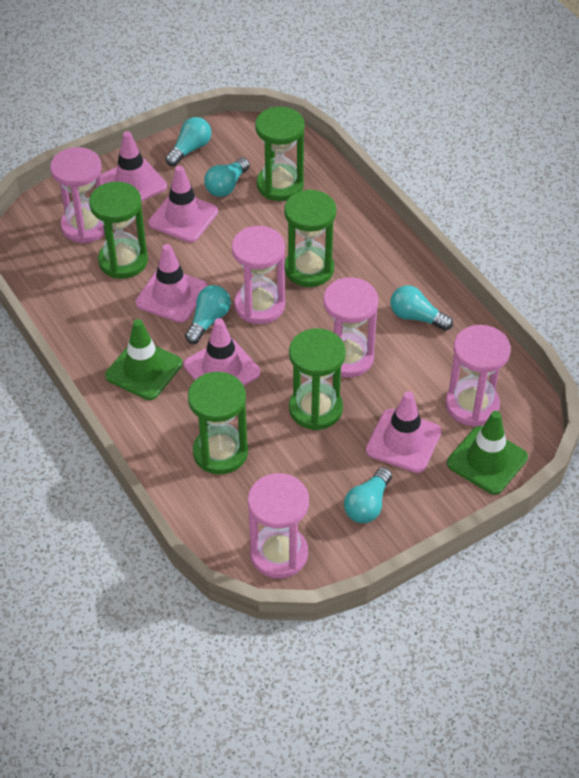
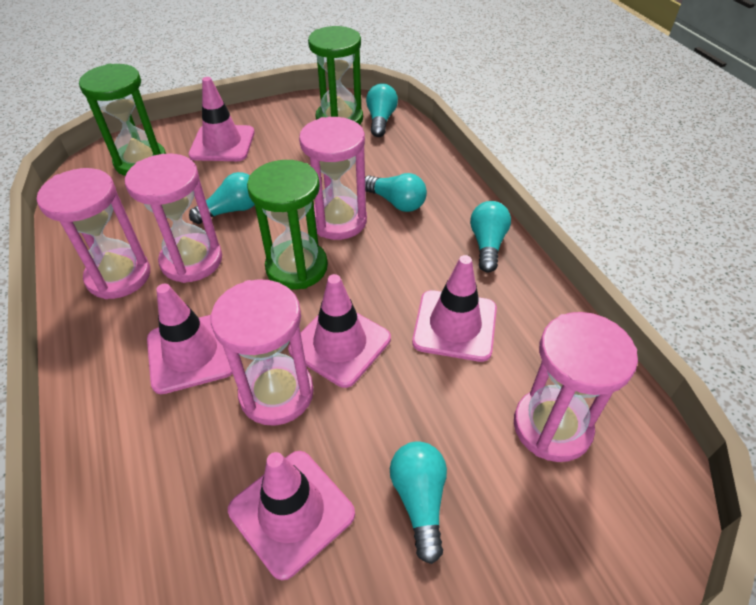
green hourglass: [89,182,148,279] [188,372,248,474] [255,107,305,201] [284,189,336,287] [289,328,346,430] = 5 -> [79,64,166,176] [247,160,328,290] [308,26,363,125] = 3
green traffic cone: [105,319,182,400] [447,411,528,495] = 2 -> none = 0

